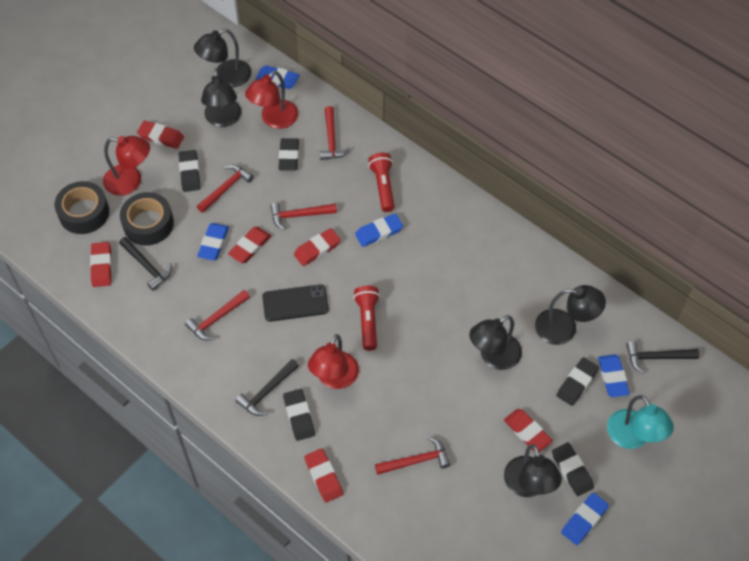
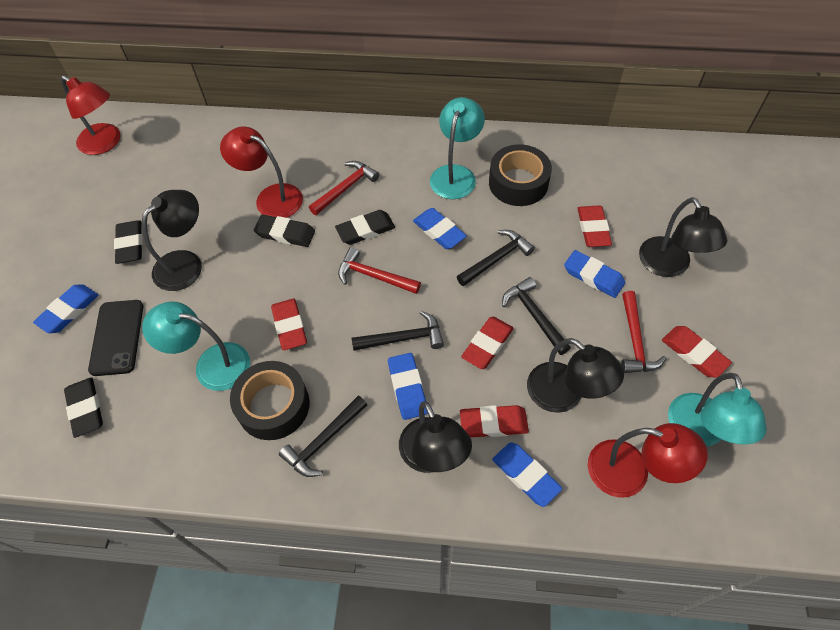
black eraser: [179,150,201,192] [278,138,299,171] [283,389,315,441] [552,442,594,496] [556,357,599,406] = 5 -> [64,377,103,438] [114,220,143,264] [254,214,315,247] [335,210,395,245] = 4
black hammer: [119,237,172,291] [235,359,299,416] [626,341,699,373] = 3 -> [279,396,367,477] [352,311,444,351] [457,230,535,286] [502,277,571,355] = 4
black lamp: [194,29,251,87] [201,69,241,127] [469,315,522,370] [504,444,562,497] [535,285,606,345] = 5 -> [142,190,202,291] [399,401,472,473] [527,338,624,413] [639,197,727,277] = 4
red eraser: [90,242,112,287] [137,120,184,149] [228,227,271,263] [294,228,341,266] [304,448,343,503] [504,409,553,452] = 6 -> [271,299,307,350] [460,405,529,437] [461,316,514,369] [577,205,612,247] [662,326,732,378] = 5
red flashlight: [353,286,380,351] [368,153,395,212] = 2 -> none = 0
red hammer: [185,290,250,340] [197,165,254,213] [270,202,337,230] [320,106,350,160] [375,436,451,475] = 5 -> [309,161,379,215] [338,247,421,294] [621,291,667,373] = 3
turquoise lamp: [607,395,674,449] = 1 -> [142,301,250,391] [430,97,485,199] [668,373,767,447] = 3

